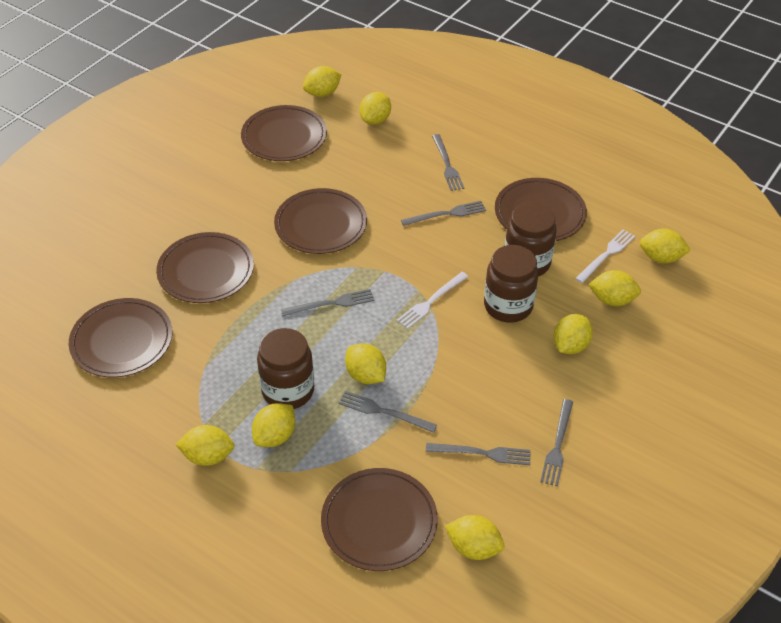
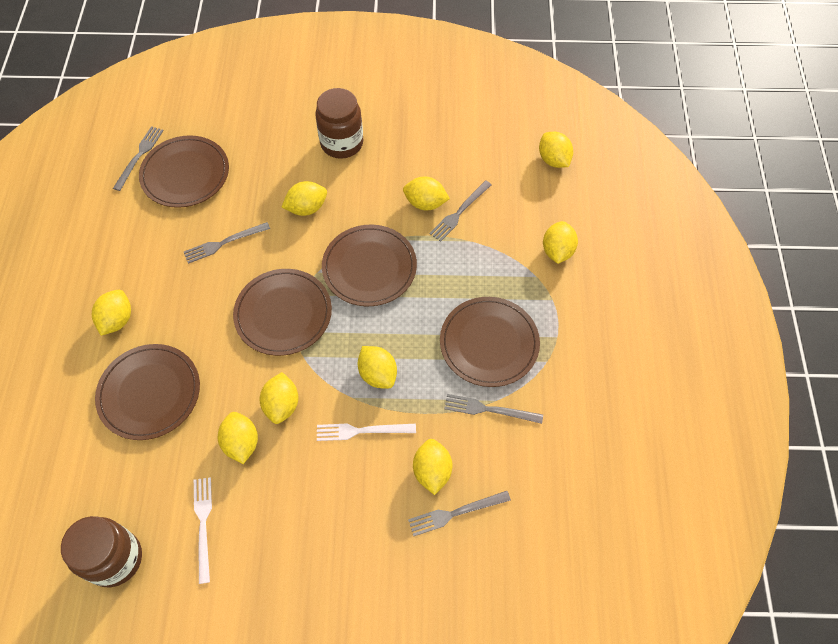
brown jar: [257,328,314,409] [484,245,538,323] [505,202,557,276] = 3 -> [61,516,142,587] [315,88,363,159] = 2
brown plate: [69,298,173,377] [156,232,254,303] [241,105,327,161] [274,188,367,254] [321,468,438,571] [495,178,587,241] = 6 -> [95,344,200,440] [139,135,229,208] [233,269,332,356] [322,225,417,306] [440,297,540,387] = 5
grey fork: [281,289,375,316] [338,391,437,433] [401,201,486,226] [426,443,531,465] [432,134,464,191] [540,399,573,486] = 6 -> [113,126,164,191] [184,222,270,264] [408,491,511,536] [429,180,492,242] [444,394,543,424] = 5

